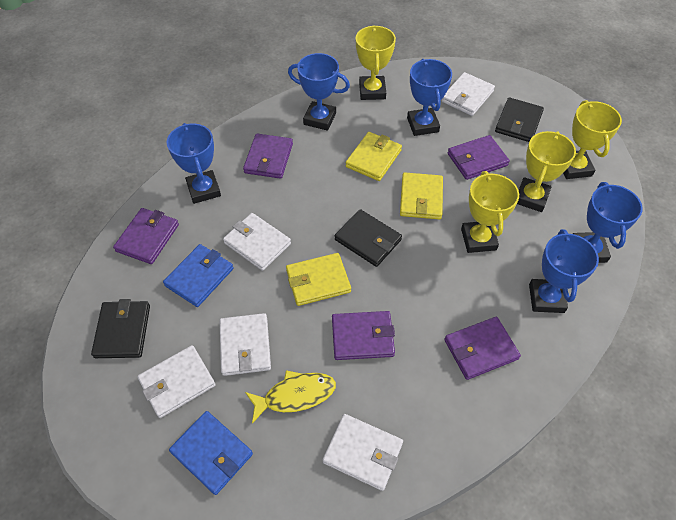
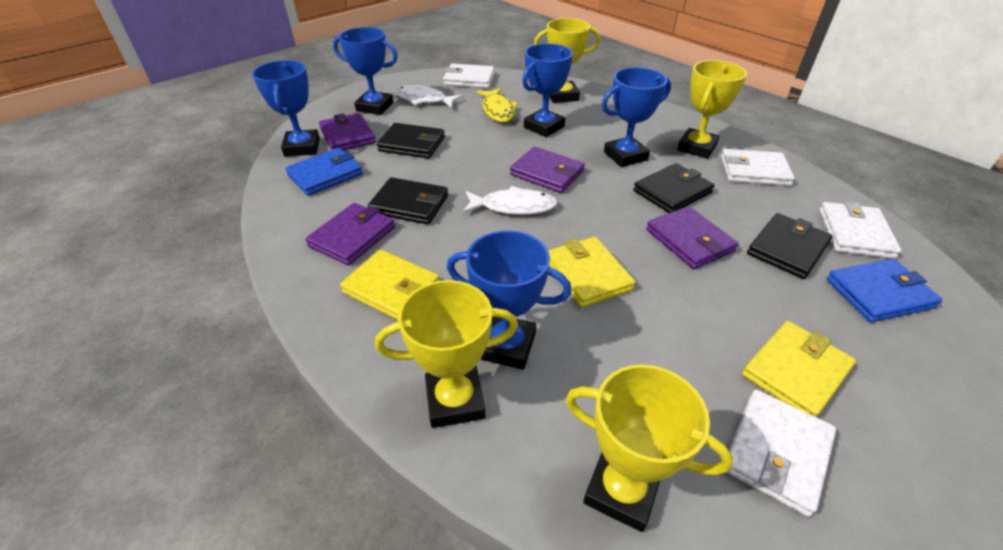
black wallet: [91,299,150,358] [335,209,402,267] [495,98,544,142] = 3 -> [368,177,448,224] [377,123,445,158] [633,163,714,213] [747,213,833,279] = 4
purple wallet: [113,208,179,264] [243,133,293,179] [332,311,395,360] [444,317,521,380] [448,135,510,180] = 5 -> [305,203,395,266] [319,113,376,151] [510,147,585,193] [646,206,739,269] = 4
white fish: none = 0 -> [393,85,463,108] [463,186,558,215] = 2
white wallet: [137,345,216,418] [219,313,271,376] [223,213,291,271] [323,414,403,491] [441,72,495,116] = 5 -> [443,64,495,88] [721,149,795,186] [726,390,836,517] [819,201,902,259] = 4

